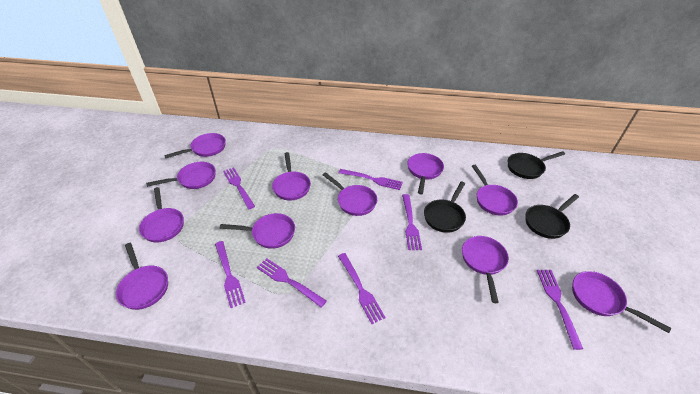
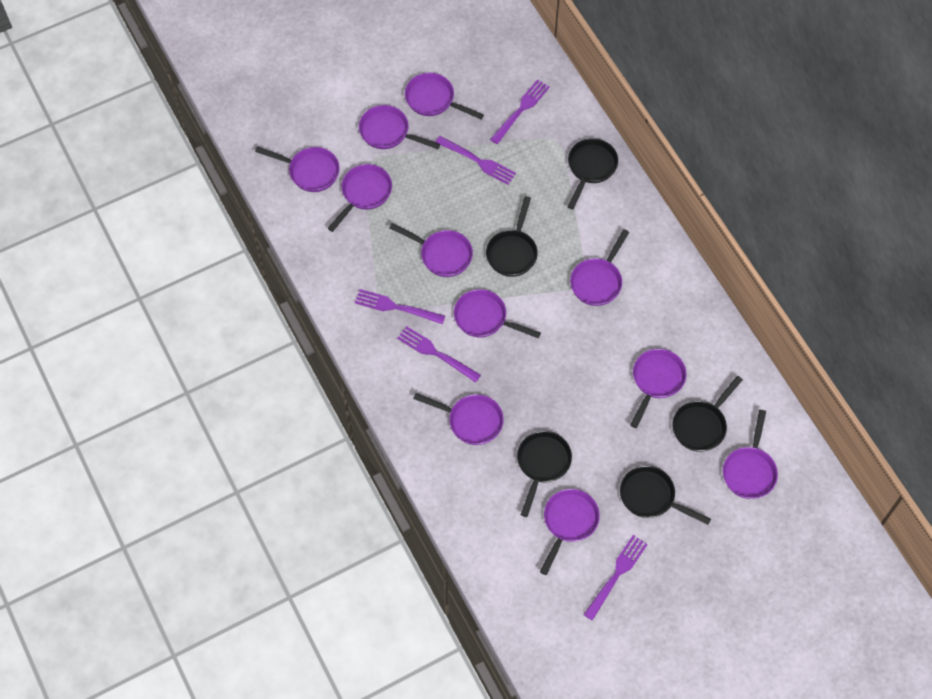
black pan: [424,181,466,233] [508,151,565,179] [526,194,579,239] = 3 -> [486,196,538,277] [517,431,572,517] [567,138,618,209] [620,466,711,525] [672,376,743,452] = 5
purple fork: [215,241,246,308] [223,167,255,209] [257,258,327,308] [338,253,386,324] [339,169,403,190] [402,194,422,250] [537,270,583,350] = 7 -> [355,289,445,324] [397,326,481,383] [435,136,516,185] [490,79,550,144] [583,535,648,621] = 5

